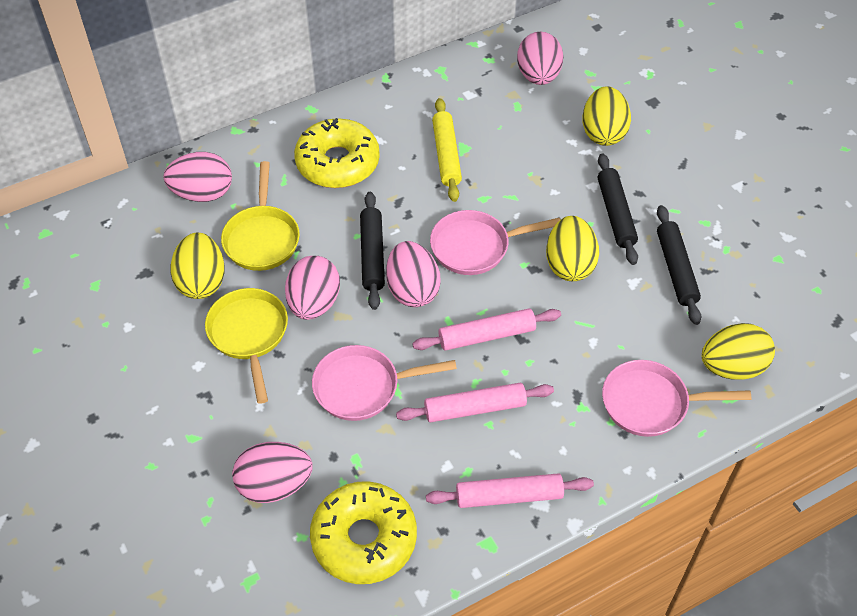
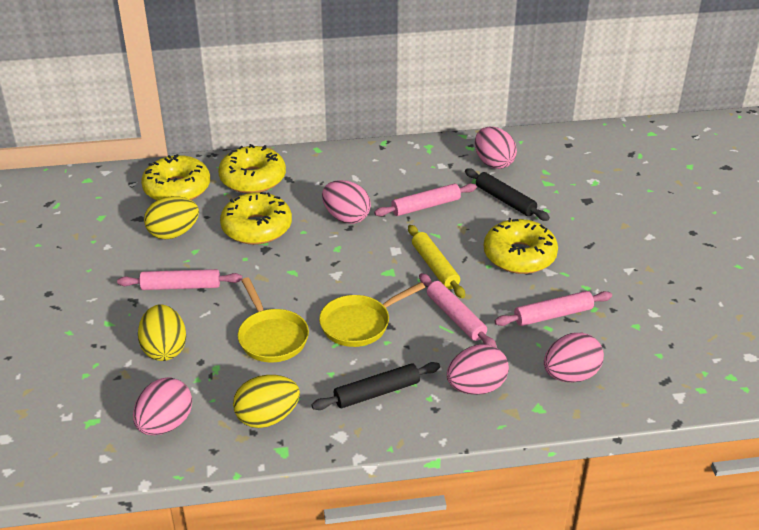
black rolling pin: [360,192,385,310] [598,154,638,265] [657,205,701,325] = 3 -> [312,362,440,410] [465,168,550,221] = 2
pink pan: [312,345,457,421] [430,210,560,275] [602,360,751,437] = 3 -> none = 0
pink rolling pin: [396,383,554,422] [412,308,561,350] [426,473,594,508] = 3 -> [117,269,242,290] [374,183,477,216] [419,273,497,348] [495,291,612,326] = 4
yellow donut: [294,118,380,188] [310,481,417,584] = 2 -> [141,154,210,200] [218,144,286,193] [220,192,292,245] [484,218,558,274] = 4
yellow egg: [170,233,225,299] [546,216,599,281] [583,86,631,146] [702,323,775,380] = 4 -> [138,304,186,361] [144,196,199,240] [233,375,300,428] = 3

